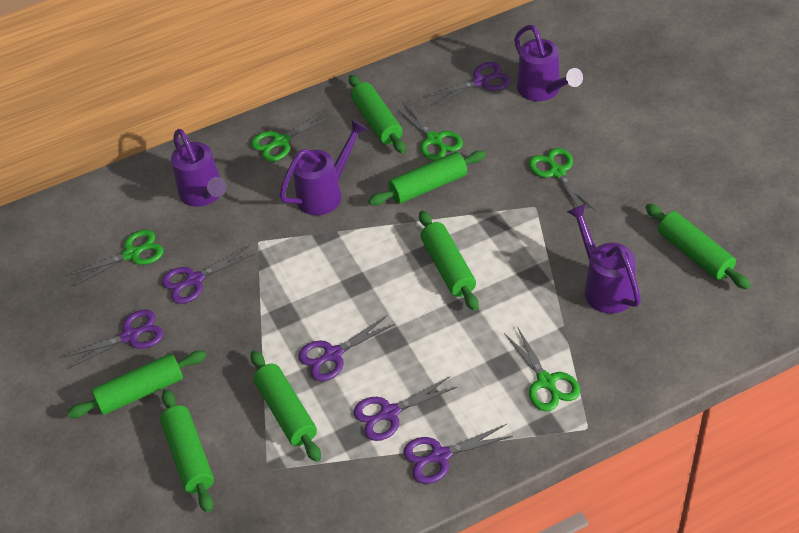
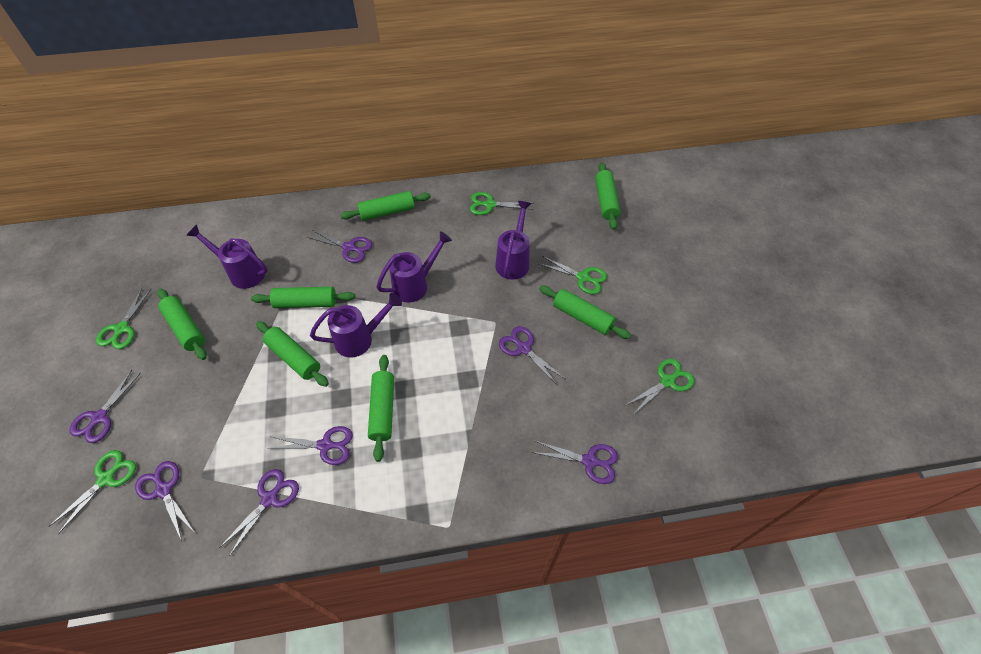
purple scissors: [62,310,163,369] [162,245,256,304] [298,315,396,381] [353,377,457,441] [403,424,513,484] [426,62,511,105] = 6 -> [70,370,141,443] [135,461,194,541] [219,469,299,556] [267,426,353,465] [307,230,372,263] [499,326,565,385] [532,441,618,484] = 7

